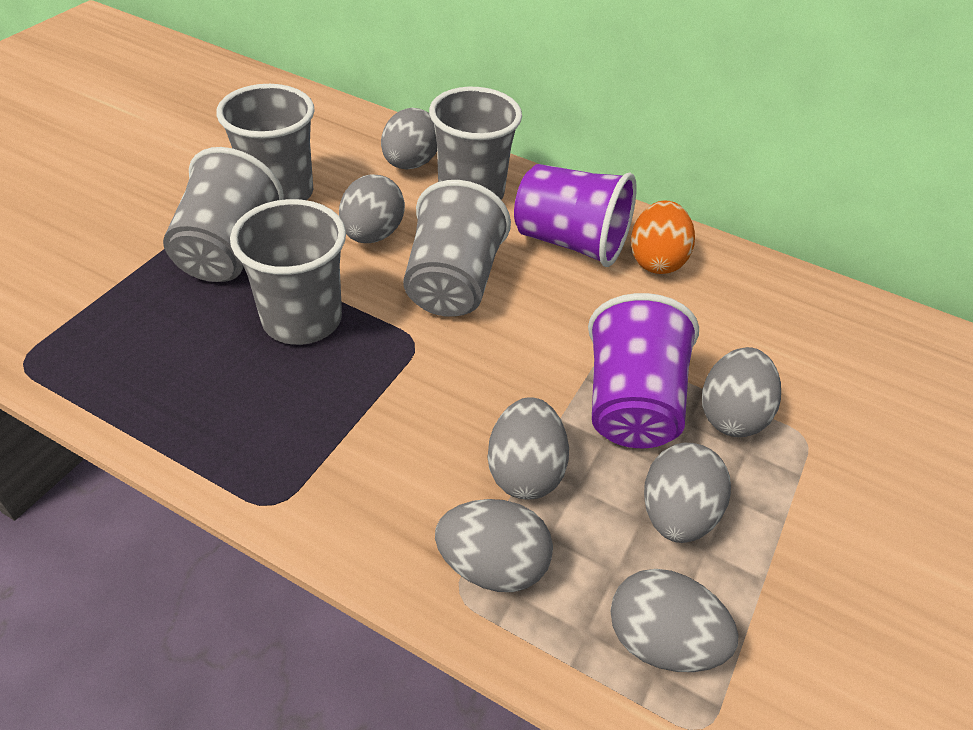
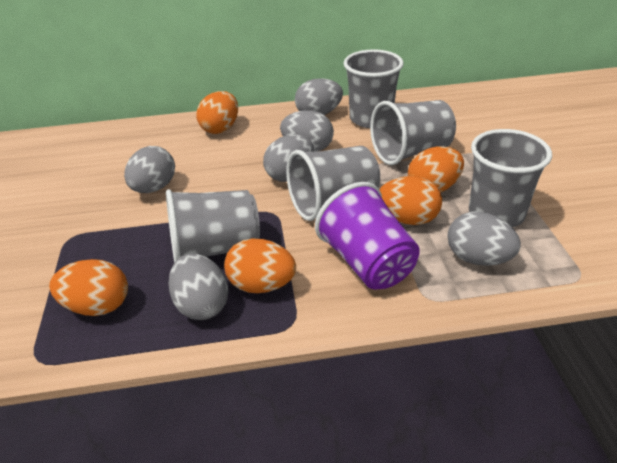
grey egg: [339,174,405,243] [381,108,437,170] [435,499,553,592] [487,397,569,500] [610,569,739,672] [644,443,731,543] [702,347,781,437] = 7 -> [124,146,175,193] [168,253,229,320] [263,134,314,182] [280,110,334,152] [295,78,343,115] [448,212,521,266] = 6
orange egg: [631,200,695,274] = 1 -> [49,259,128,316] [196,91,238,134] [224,239,296,293] [379,176,442,225] [408,146,464,193] = 5
purple cup: [514,164,637,267] [588,293,699,448] = 2 -> [315,182,420,290] = 1

